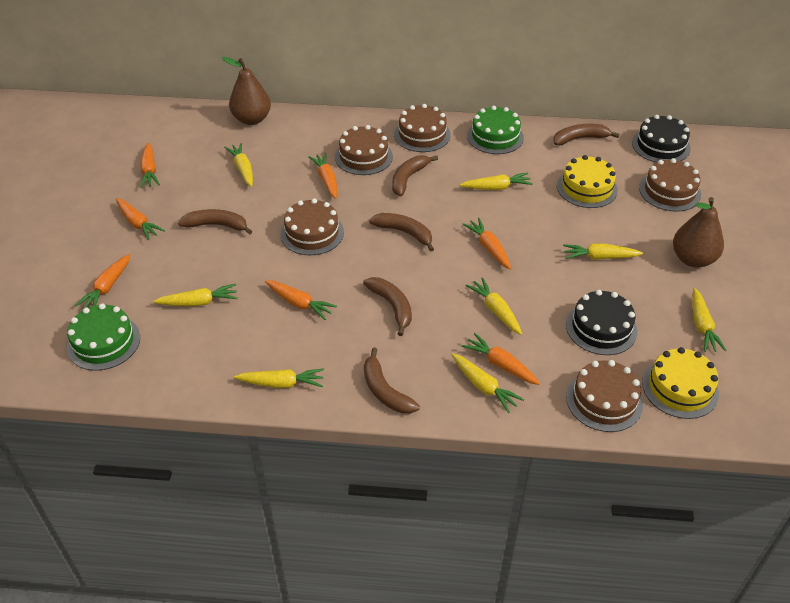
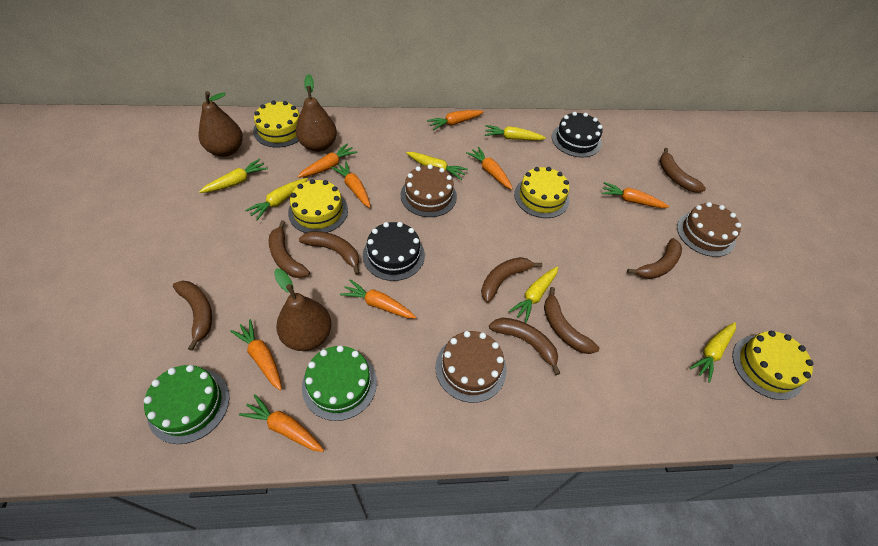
brown banana: [178,209,252,235] [363,277,412,336] [364,347,420,414] [369,213,434,252] [392,155,438,196] [553,124,619,145] = 6 -> [173,281,212,351] [269,220,310,278] [299,231,360,275] [481,257,542,303] [489,318,560,375] [544,287,599,354] [627,238,682,279] [660,148,706,193] = 8
brown cake: [280,198,344,255] [335,125,393,175] [394,104,451,152] [566,360,643,432] [639,158,701,212] = 5 -> [401,164,457,217] [435,331,507,403] [677,202,741,257] = 3
brown pear: [222,57,271,125] [673,197,724,268] = 2 -> [199,91,243,157] [274,268,332,351] [296,74,337,152] = 3
orange carrot: [75,254,131,308] [116,198,165,240] [140,142,160,188] [265,280,337,320] [309,153,337,199] [462,218,511,269] [462,333,540,385] = 7 -> [230,319,282,390] [239,394,324,452] [297,143,358,178] [331,161,370,208] [340,279,416,319] [427,110,484,130] [466,147,513,189] [601,182,669,208] = 8
yellow cake: [557,155,618,208] [642,347,719,419] = 2 -> [253,100,300,147] [288,179,348,233] [514,167,570,218] [732,331,814,400] = 4
yellow carrot: [153,284,238,306] [224,143,253,187] [234,368,324,388] [451,353,524,413] [459,172,533,190] [465,277,522,335] [563,244,643,260] [692,288,727,352] = 8 -> [199,159,268,193] [245,178,308,220] [406,152,468,180] [485,125,546,140] [509,266,558,323] [690,322,736,383] = 6

